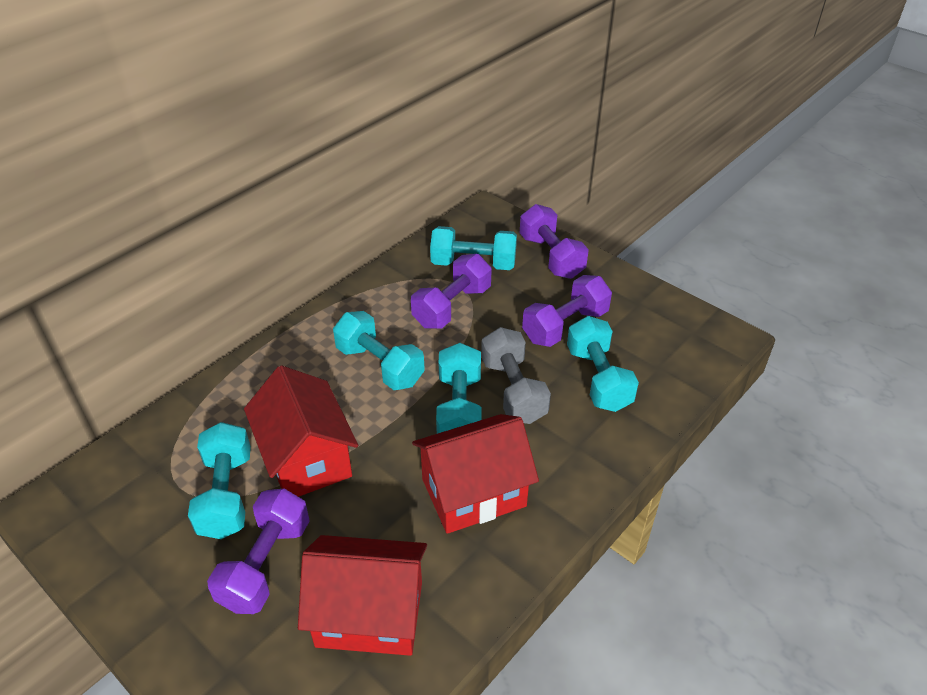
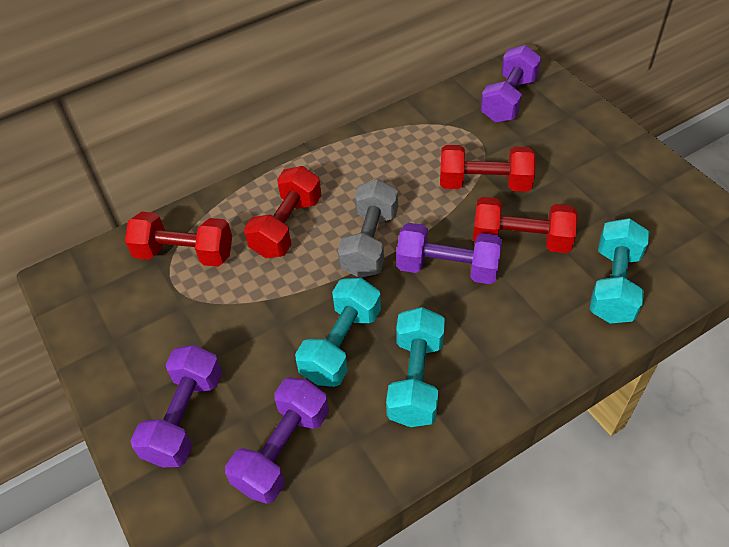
red dumbbell: none = 0 -> [125,212,232,267] [244,166,322,258] [440,145,536,192] [473,197,578,253] = 4
red house: [244,366,358,497] [298,535,427,656] [412,414,539,534] = 3 -> none = 0
turquoise dumbbell: [188,422,251,539] [333,311,425,390] [430,226,517,270] [436,343,482,434] [567,316,639,412] = 5 -> [295,278,381,387] [386,307,445,427] [589,218,649,324] = 3

